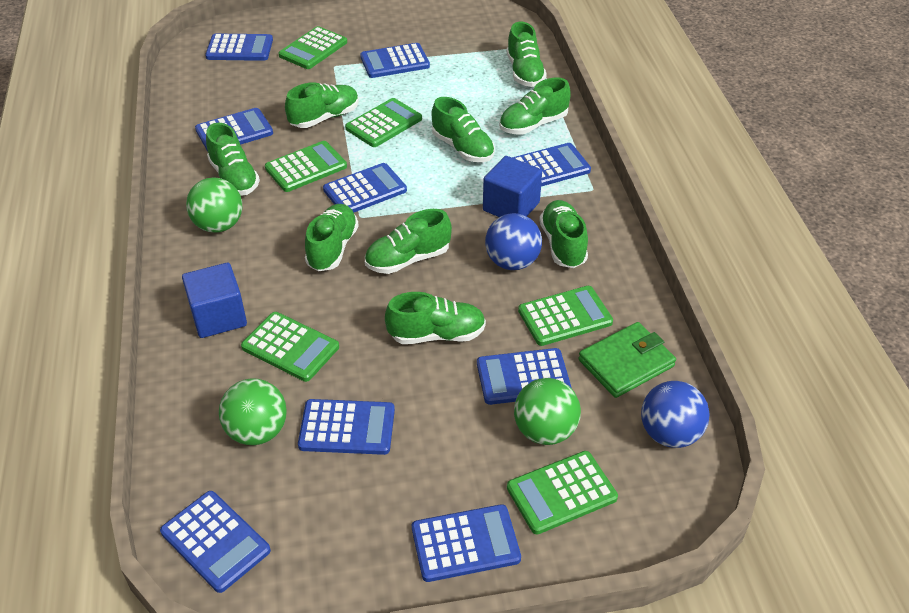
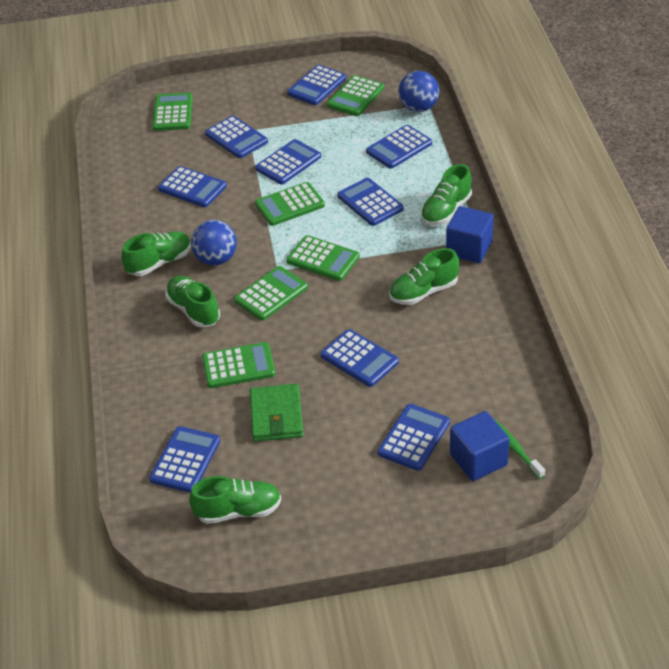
green ball: [186,177,242,233] [219,378,287,445] [514,378,581,445] = 3 -> none = 0
green shoe: [206,123,260,195] [285,82,359,128] [305,204,359,272] [365,209,452,274] [385,292,486,344] [432,97,495,162] [499,78,570,135] [507,22,547,87] [539,200,588,268] = 9 -> [121,231,191,276] [165,276,220,328] [189,476,281,524] [389,248,460,305] [421,164,472,226] = 5
green toothbrush: none = 0 -> [493,418,545,479] = 1

